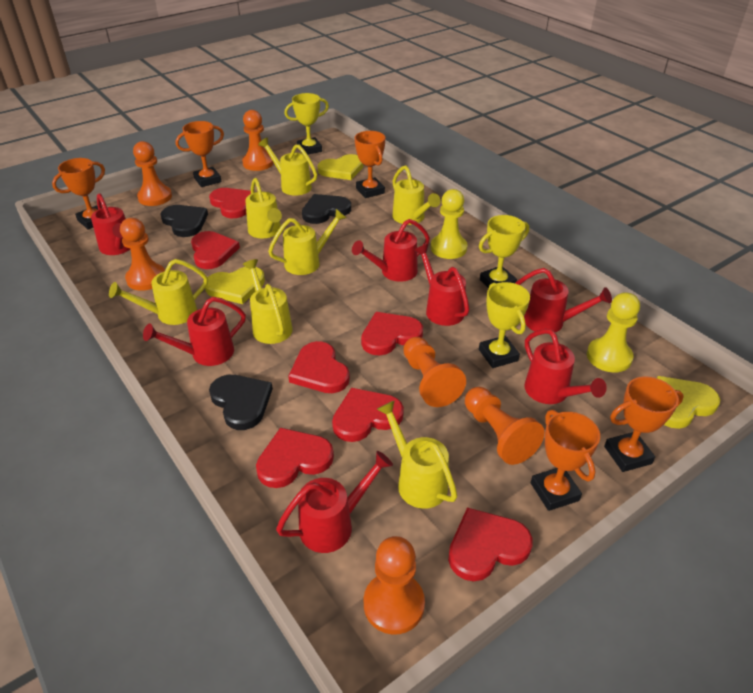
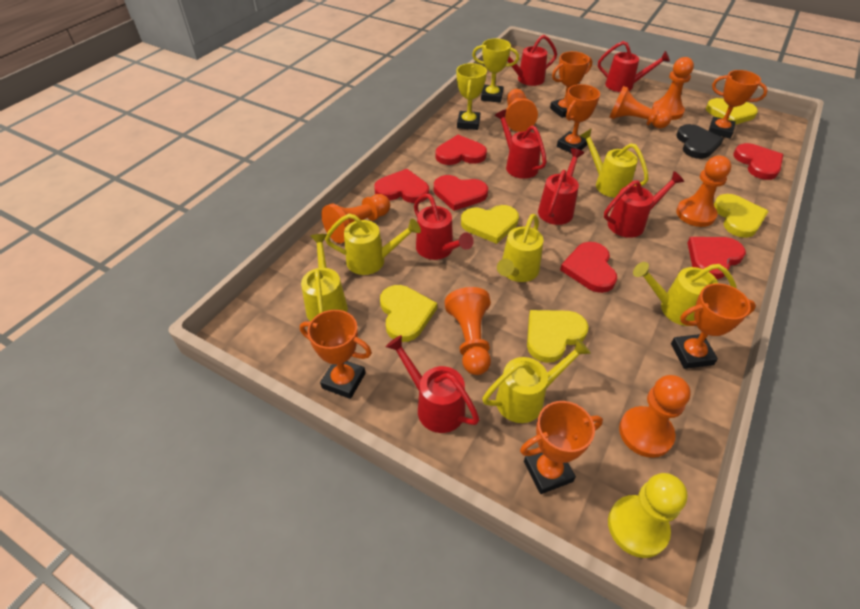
black heart: [160,205,208,237] [209,375,273,430] [302,194,351,224] = 3 -> [676,124,723,159] = 1
orange pawn: [120,218,165,291] [133,141,172,206] [242,110,274,171] [364,536,425,635] [403,337,466,407] [465,387,545,465] = 6 -> [321,194,390,244] [445,287,491,375] [505,89,538,132] [609,86,672,128] [619,375,691,458] [652,57,694,120] [676,156,731,227] = 7
orange trophy: [52,158,105,230] [176,121,224,187] [355,131,385,198] [531,410,600,511] [604,377,684,472] = 5 -> [300,310,372,399] [520,401,603,494] [550,51,592,118] [557,84,600,153] [671,283,756,369] [709,70,768,138] = 6
red heart: [191,231,240,269] [209,188,251,218] [256,428,334,488] [288,341,350,393] [332,388,404,442] [361,312,423,356] [448,508,533,581] = 7 -> [374,169,429,203] [434,175,488,211] [435,135,487,165] [560,242,617,293] [687,237,746,279] [733,143,783,180] = 6
yellow heart: [205,267,265,304] [318,154,363,180] [657,376,720,429] = 3 -> [380,285,437,342] [461,205,519,244] [527,310,589,363] [706,98,758,125] [714,194,769,238] = 5
yellow pawn: [431,189,467,259] [587,292,640,372] = 2 -> [608,473,688,558] = 1
yellow trophy: [284,93,329,155] [479,215,529,288] [479,282,530,368] = 3 -> [457,63,487,130] [472,38,519,102] = 2
yellow watering can: [109,259,208,325] [243,259,293,344] [245,178,282,239] [258,137,317,196] [268,209,347,275] [377,400,458,509] [392,166,440,225] = 7 -> [301,234,348,321] [325,214,421,275] [482,338,591,423] [497,214,543,282] [580,129,649,198] [633,262,737,326] = 6

